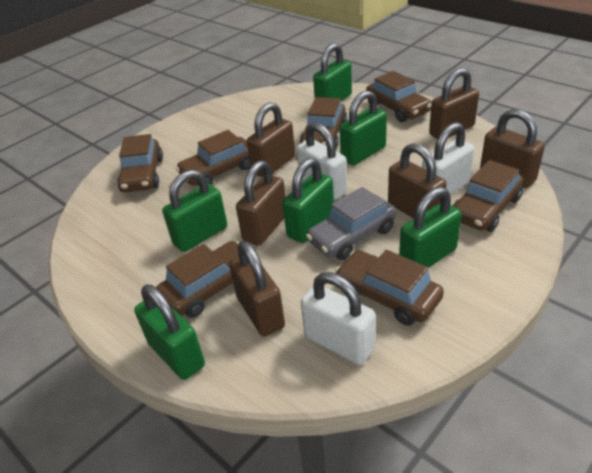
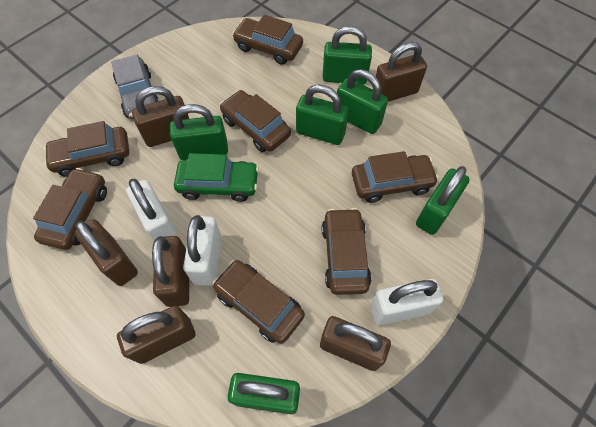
green car: none = 0 -> [174,153,259,202] = 1

